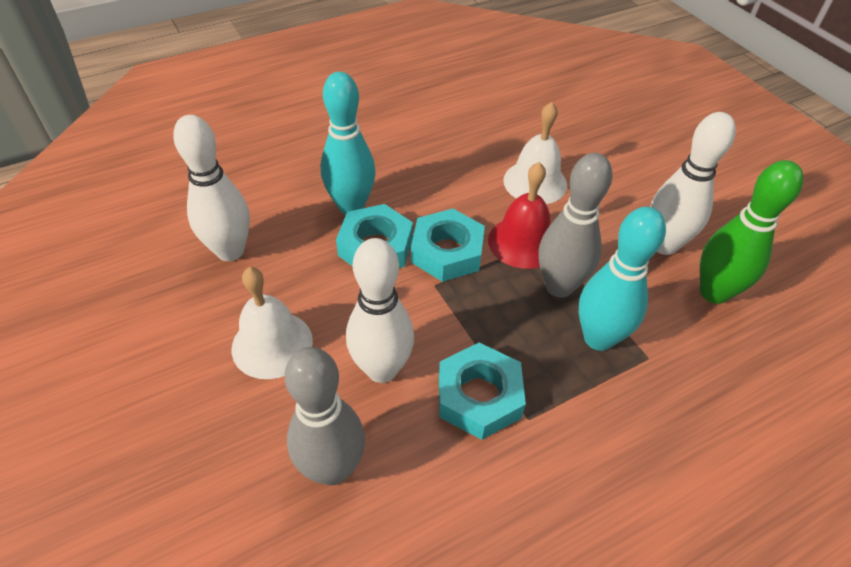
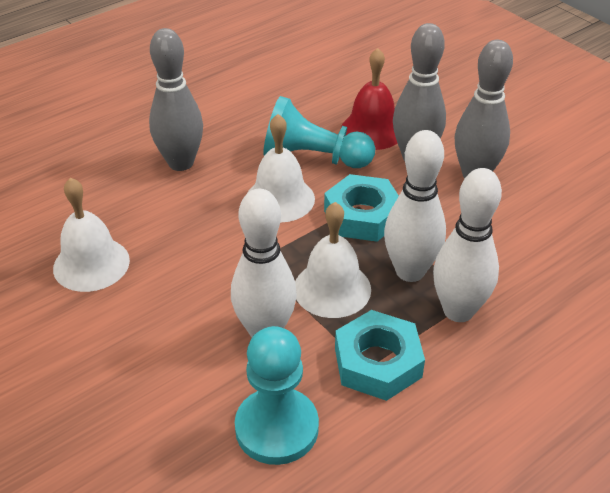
green bowling pin: [700,160,803,304] = 1 -> none = 0
grey bowling pin: [285,347,365,486] [539,153,613,297] = 2 -> [149,28,203,171] [393,23,446,161] [455,40,513,179] = 3
turquoise bowling pin: [321,72,376,215] [579,207,666,351] = 2 -> none = 0
turquoise nut: [336,204,413,268] [411,209,485,282] [439,342,526,440] = 3 -> [324,174,399,242] [335,310,425,401] = 2
turquoise pawn: none = 0 -> [235,326,319,465] [263,96,375,168] = 2
white bell: [232,267,313,379] [503,102,567,204] = 2 -> [53,177,130,292] [248,114,315,223] [295,202,371,318] = 3

